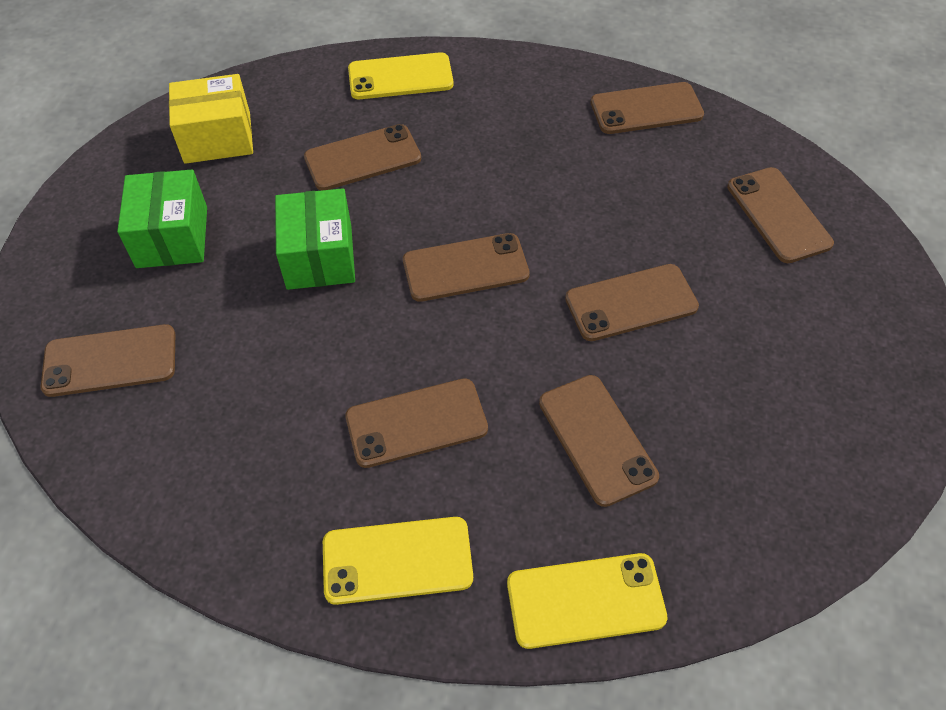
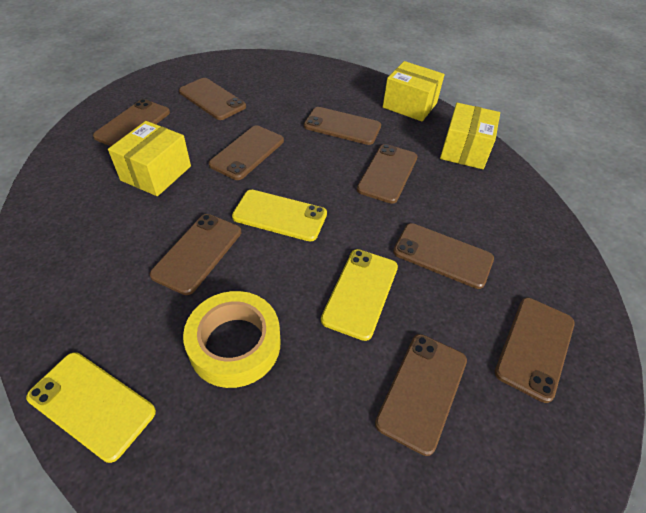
brown phone: [41,324,175,397] [304,124,421,190] [345,378,488,468] [403,233,530,302] [539,375,659,507] [565,264,699,341] [591,82,704,134] [727,167,834,263] = 8 -> [93,99,170,146] [149,214,241,295] [179,78,246,120] [209,126,284,180] [304,107,381,145] [357,144,418,204] [375,334,467,456] [393,223,494,289] [495,298,575,403] = 9
green box: [117,170,207,268] [275,188,355,290] = 2 -> none = 0
yellow box: [169,74,253,164] = 1 -> [108,121,191,196] [383,61,445,121] [440,103,500,169] = 3
yellow tape: none = 0 -> [183,291,280,388] = 1

